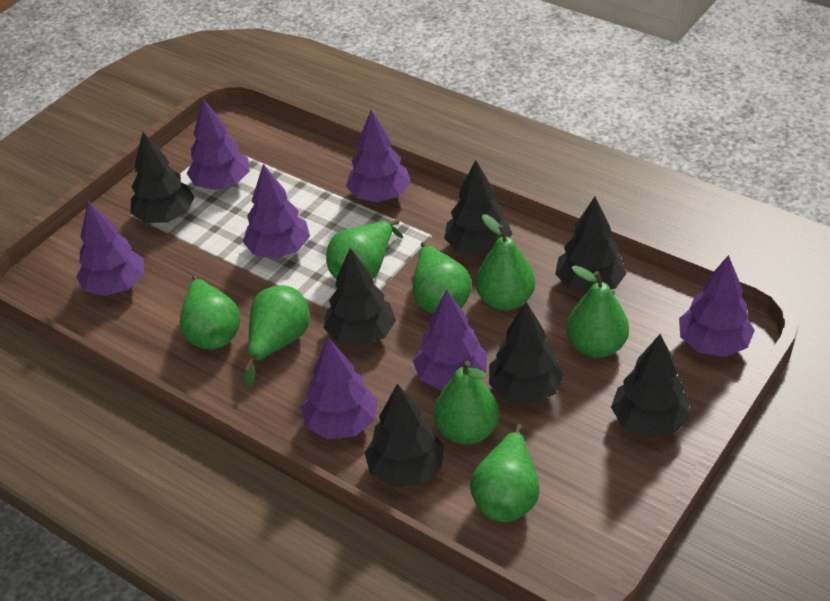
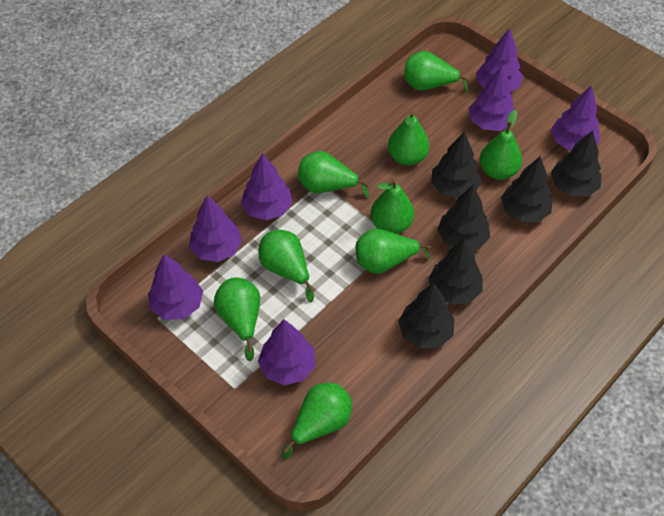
black tree: [131,132,195,223] [324,248,396,347] [365,384,444,487] [444,160,512,256] [489,302,565,404] [555,197,627,293] [611,334,691,438] = 7 -> [398,283,454,349] [428,238,483,304] [431,132,482,198] [437,185,490,250] [501,156,553,222] [551,131,602,196] = 6
green pear: [180,275,240,349] [243,285,310,387] [326,219,403,279] [413,242,471,314] [434,360,499,445] [470,424,540,522] [476,214,535,311] [566,265,629,358] = 8 -> [214,277,260,361] [258,230,314,302] [282,383,352,460] [298,151,369,198] [356,228,431,274] [371,179,414,234] [388,111,429,166] [404,51,470,93] [480,110,522,180] = 9

